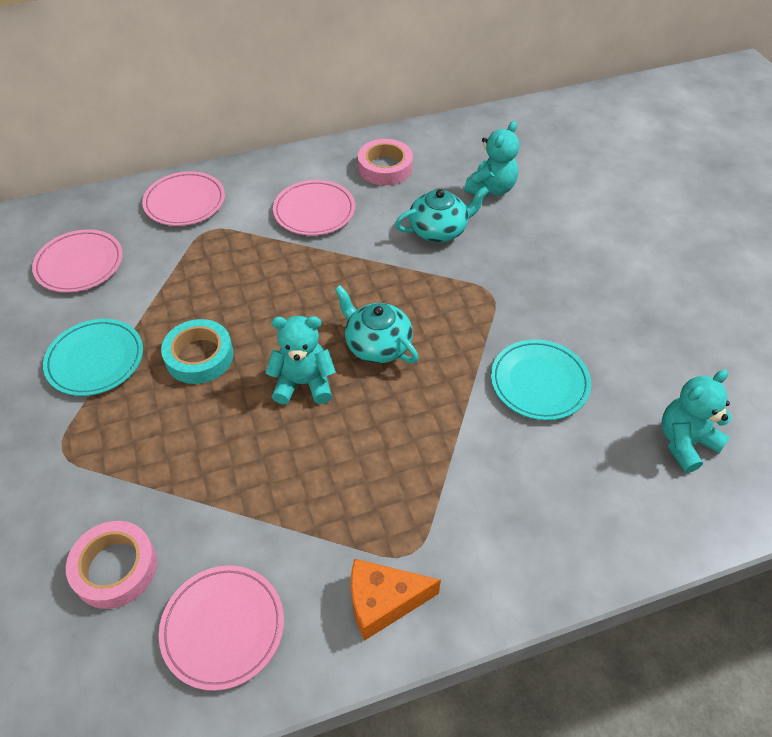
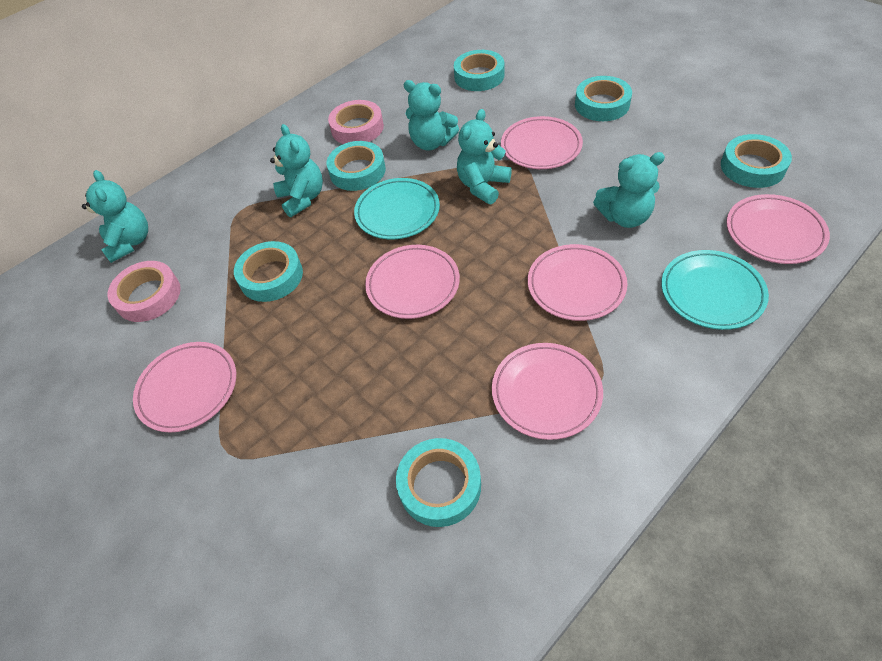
orange cheese: [351,559,441,640] = 1 -> none = 0
pink plate: [32,229,123,293] [142,171,225,226] [159,565,284,691] [273,180,355,236] = 4 -> [133,342,236,433] [365,245,460,319] [492,343,603,440] [501,116,583,169] [528,244,627,321] [726,194,830,264] = 6
turquoise tape: [161,319,234,384] = 1 -> [234,241,303,302] [327,141,386,191] [396,438,481,527] [454,50,504,91] [575,76,632,121] [721,134,792,188] = 6
turquoise teapot: [335,285,419,363] [395,187,489,242] = 2 -> none = 0
turquoise teddy bear: [266,316,336,405] [464,121,519,197] [662,369,732,473] = 3 -> [82,170,148,263] [270,124,323,217] [404,80,459,151] [457,109,512,204] [593,152,665,228] = 5

